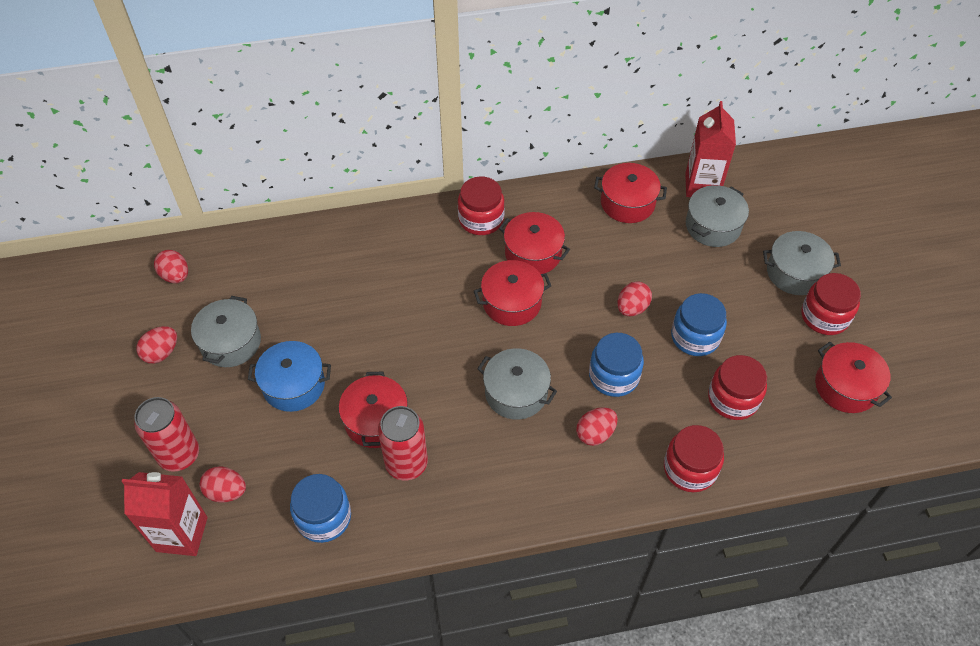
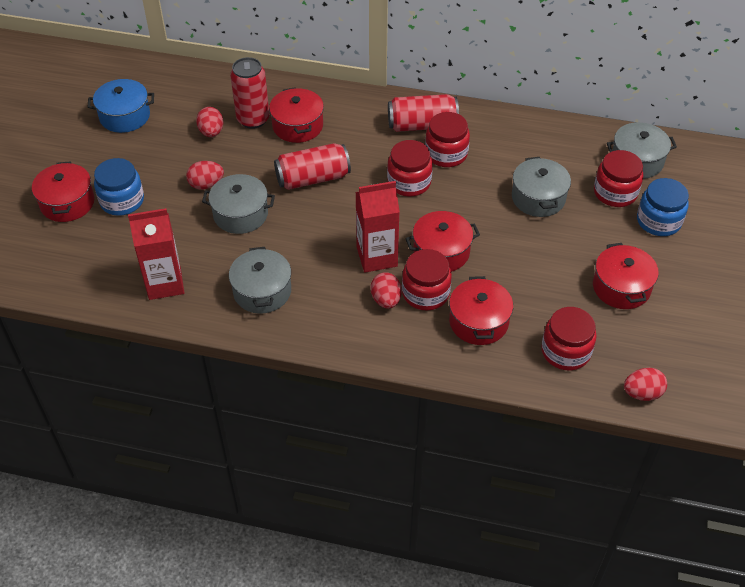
blue jar: [290,474,351,543] [589,333,644,397] [671,293,727,356] = 3 -> [94,158,144,216] [637,178,689,236] = 2
red can: [134,397,199,472] [378,406,428,480] = 2 -> [230,57,269,129] [274,143,351,190] [388,94,459,132] = 3
red egg: [136,326,177,364] [154,250,188,283] [199,466,246,503] [576,407,618,446] [617,281,652,316] = 5 -> [186,161,224,189] [196,107,224,137] [371,272,402,309] [624,368,667,401] = 4
red jar: [458,176,505,235] [664,425,724,492] [708,355,767,420] [801,273,861,335] = 4 -> [387,140,433,197] [402,249,452,311] [425,112,470,167] [541,307,596,370] [594,150,643,207] = 5

